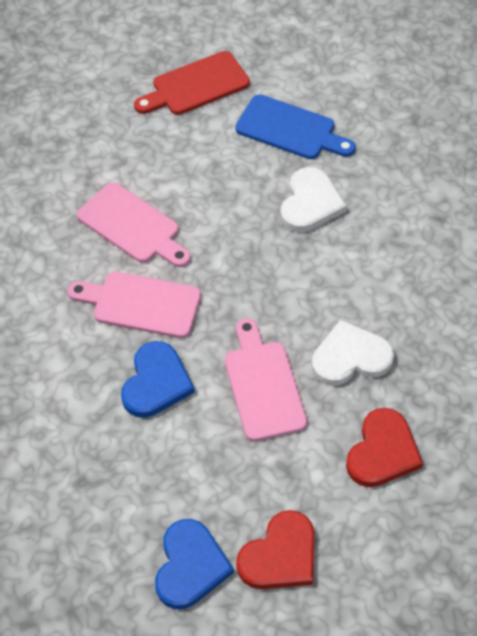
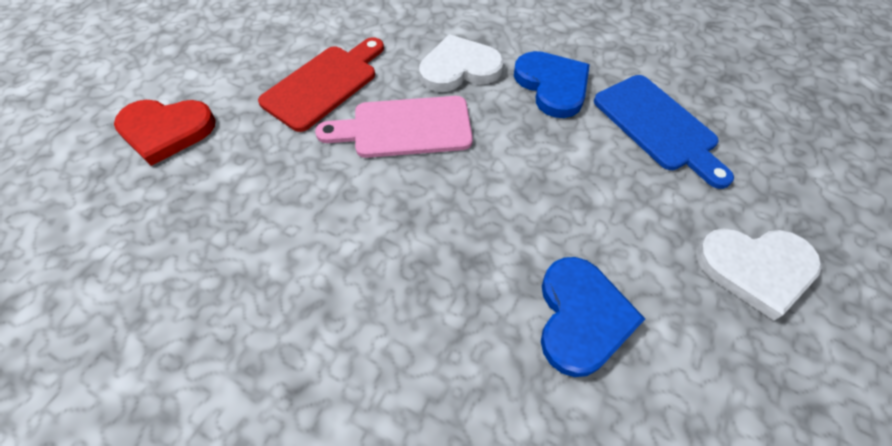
pink cutting board: [67,272,201,338] [77,182,191,267] [225,318,307,441] = 3 -> [315,96,473,158] = 1
red heart: [236,510,314,589] [346,408,423,487] = 2 -> [114,100,216,166] = 1

